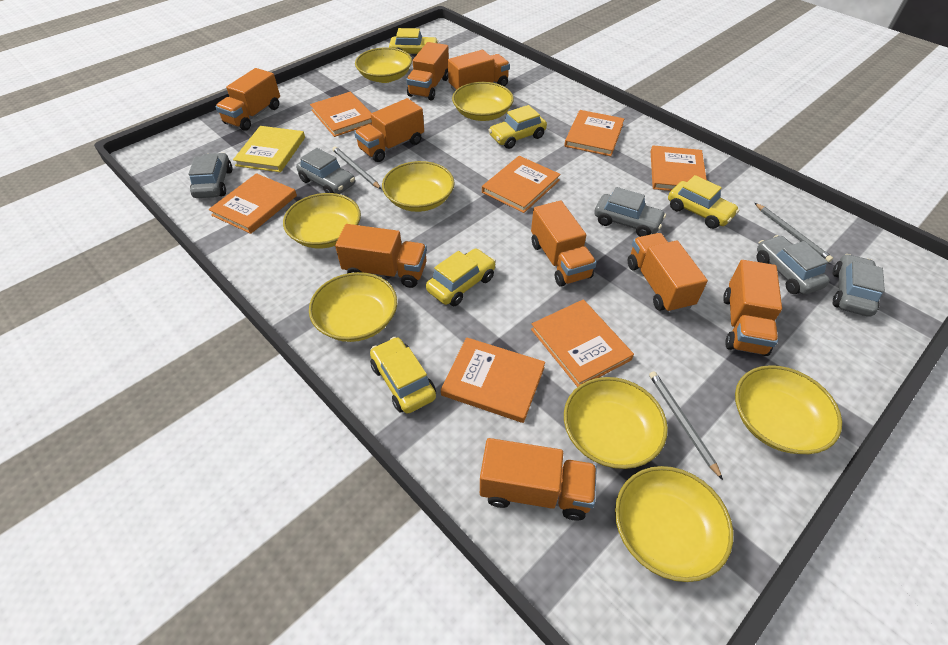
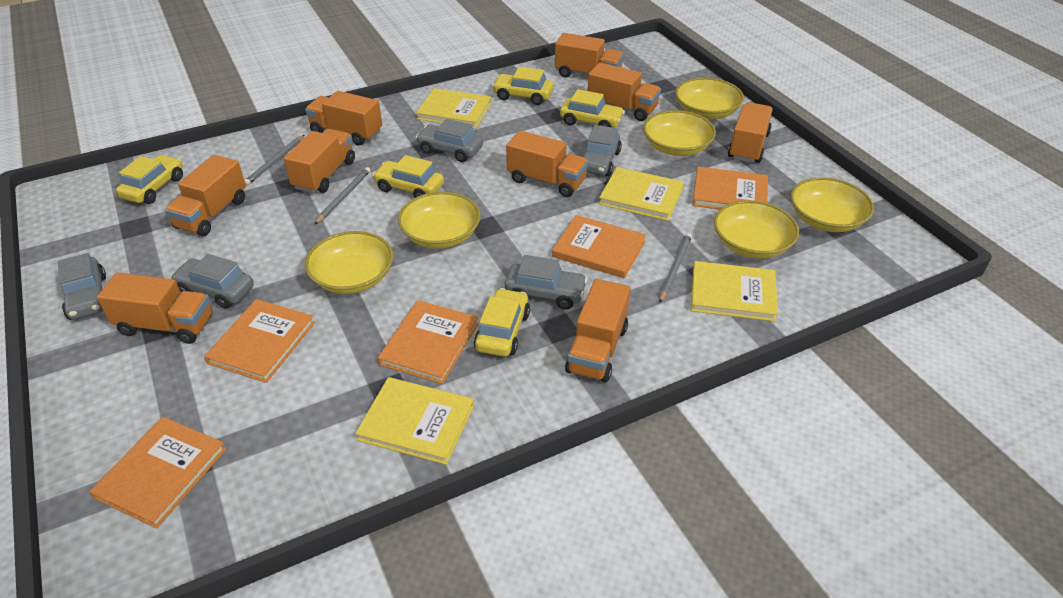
orange book: [209,173,297,234] [310,92,372,137] [441,337,545,423] [482,156,561,213] [531,299,634,387] [564,110,624,156] [651,145,707,191] = 7 -> [89,417,226,529] [204,299,315,383] [378,300,479,384] [552,215,646,278] [692,167,768,209] = 5
yellow book: [233,126,305,172] = 1 -> [355,377,474,465] [416,88,492,129] [599,167,684,221] [691,261,778,321] = 4
yellow bowl: [283,193,361,249] [309,272,397,342] [355,47,412,83] [382,161,455,212] [452,82,514,121] [564,377,668,469] [615,466,733,582] [735,365,842,454] = 8 -> [305,231,393,294] [398,192,481,249] [643,110,716,156] [675,77,744,119] [714,200,799,259] [791,177,874,232] = 6

